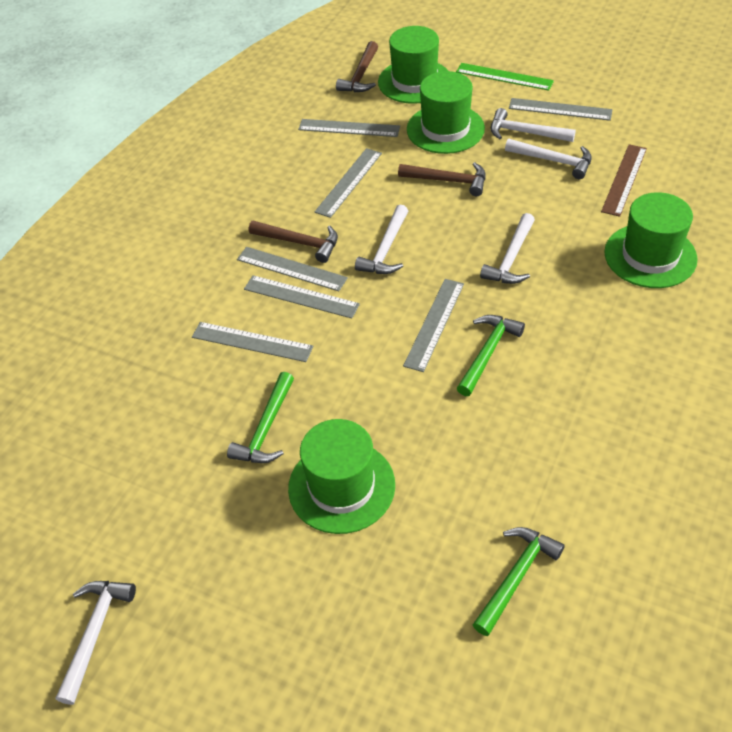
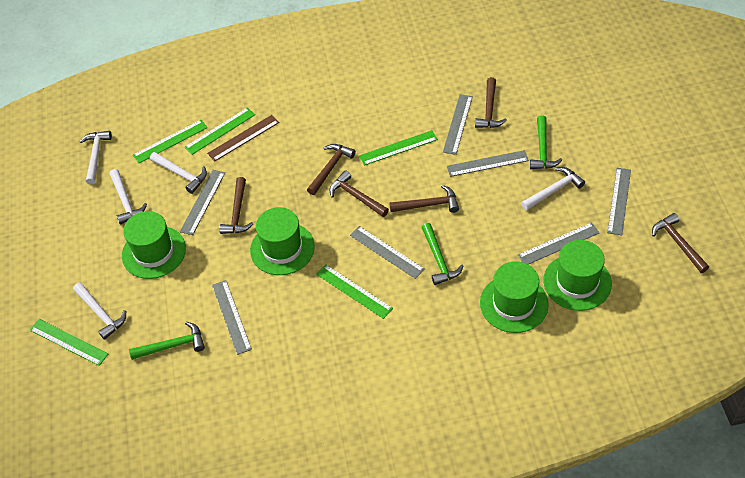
brown hammer: [249,221,338,263] [336,41,378,92] [398,162,485,196] = 3 -> [219,177,253,234] [307,144,356,195] [329,170,389,217] [389,185,459,213] [475,77,507,128] [652,213,709,273] = 6
green ruler: [456,63,554,91] = 1 -> [30,319,108,366] [133,120,208,163] [185,107,255,155] [316,264,393,319] [359,130,438,166] = 5

